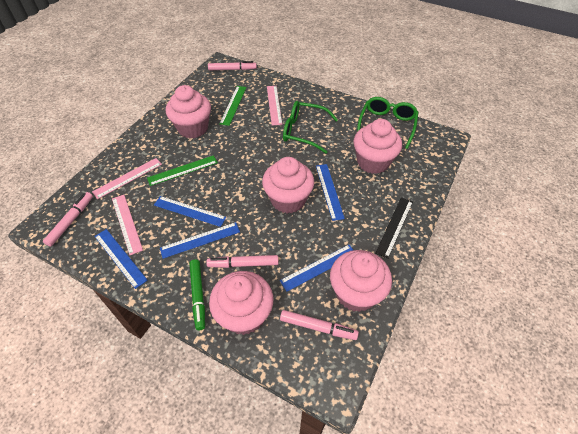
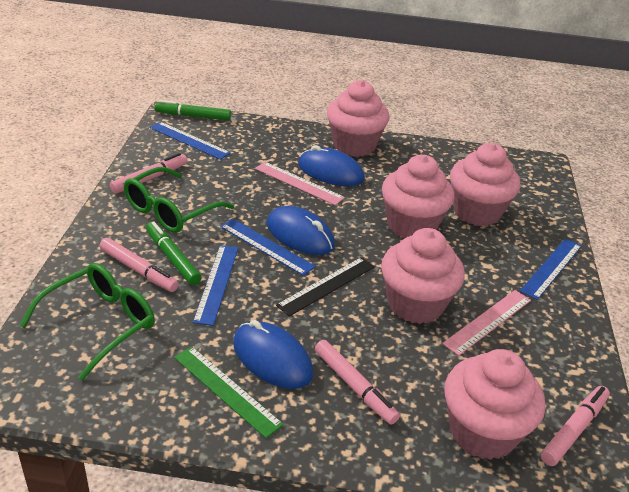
blue mouse: none = 0 -> [233,320,313,389] [266,206,335,255] [298,145,365,186] = 3
blue ruler: [95,229,148,289] [154,196,226,227] [160,222,240,259] [280,245,353,292] [316,164,345,221] = 5 -> [150,122,231,160] [193,245,239,326] [220,219,316,276] [520,238,582,300] = 4
green marker: [189,259,205,330] = 1 -> [146,221,202,285] [155,100,231,121] = 2
green ruler: [147,155,218,186] [219,86,246,126] = 2 -> [174,346,284,438] = 1
pink ruler: [92,158,162,199] [112,195,143,255] [267,86,282,126] = 3 -> [255,162,345,205] [442,290,531,356] = 2

